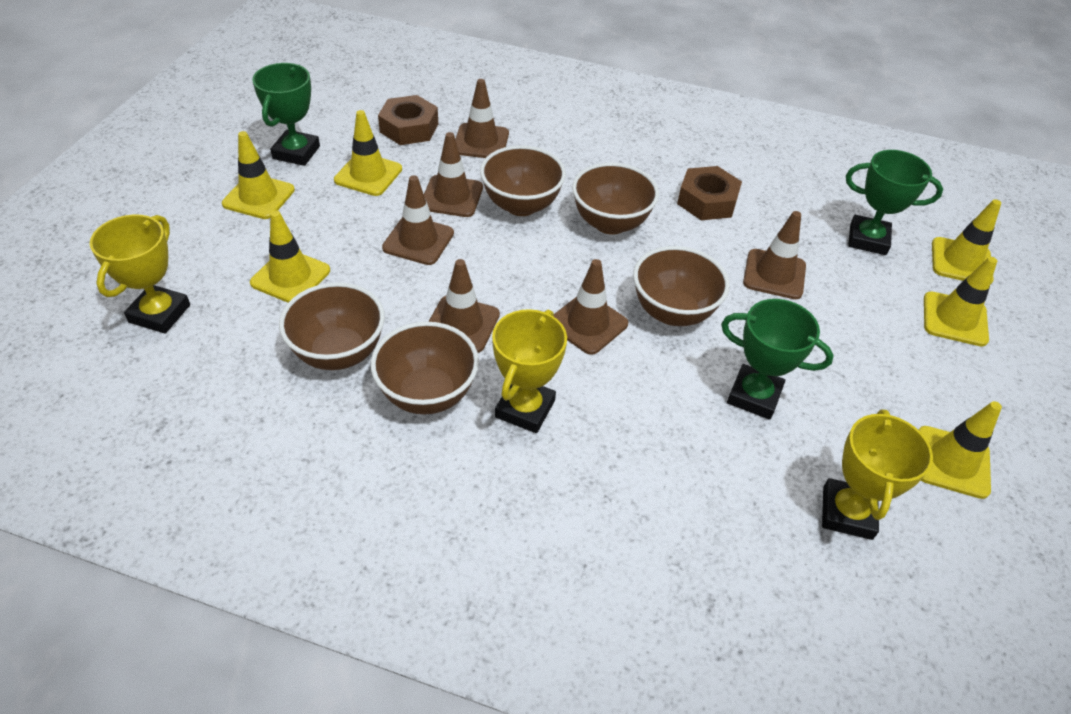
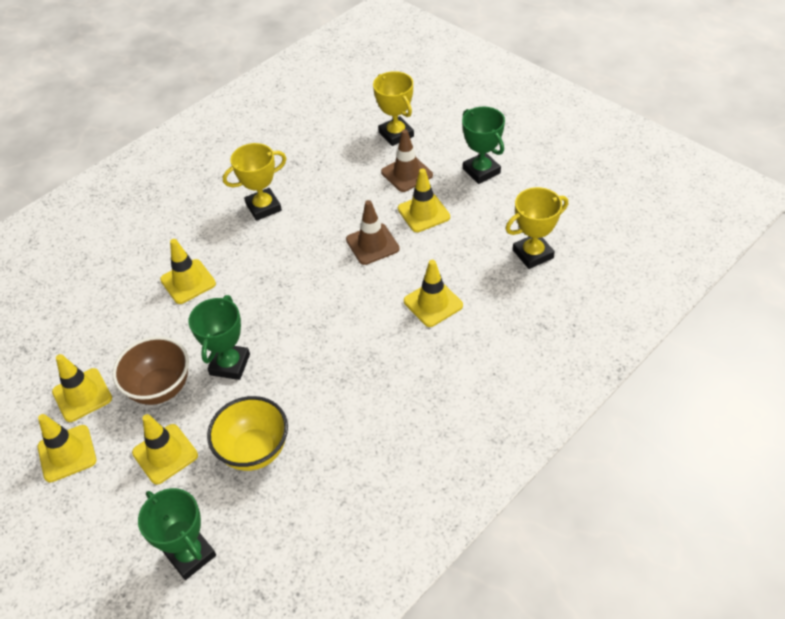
brown bowl: [279,282,385,370] [371,322,479,414] [480,145,566,216] [572,163,659,235] [633,246,730,326] = 5 -> [112,336,189,405] = 1
brown nut: [378,95,438,145] [677,166,742,220] = 2 -> none = 0
brown traffic cone: [382,175,454,265] [424,132,483,217] [428,259,500,353] [455,79,509,158] [554,259,628,355] [743,211,806,299] = 6 -> [346,200,400,265] [381,129,433,192] = 2
yellow bowl: none = 0 -> [207,396,288,471] = 1

